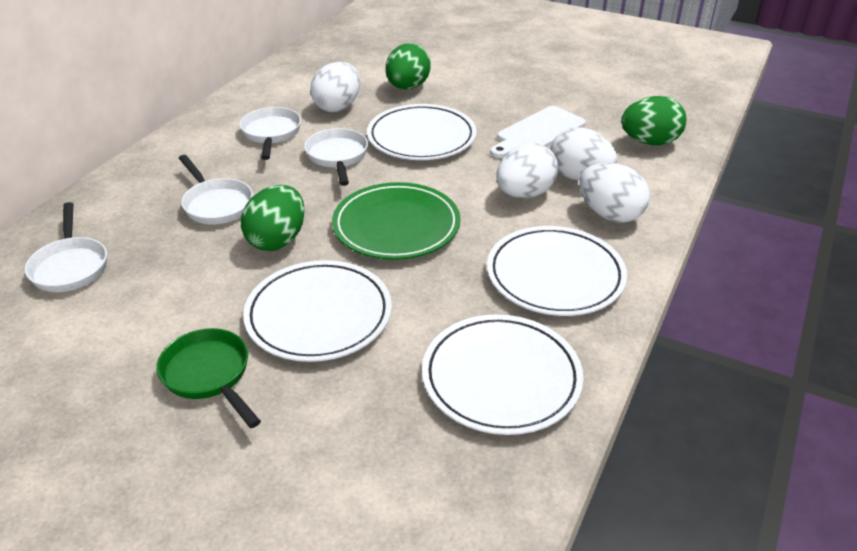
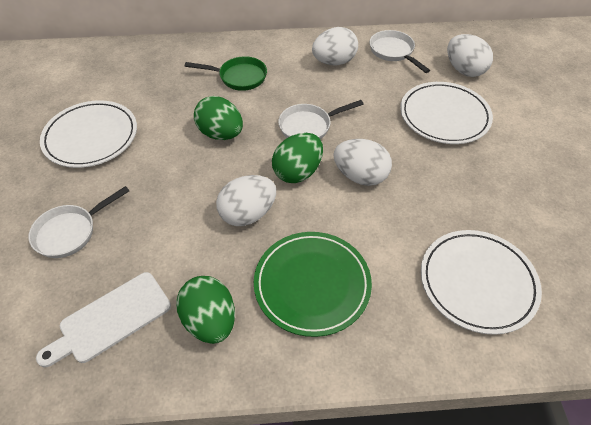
white pan: [25,202,107,292] [179,155,253,224] [240,107,301,160] [304,128,368,186] = 4 -> [28,186,129,258] [278,100,363,139] [370,30,430,73] = 3
white plate: [243,260,392,362] [367,104,477,160] [422,314,584,435] [487,226,627,316] = 4 -> [40,100,137,168] [400,82,493,144] [421,230,542,335] = 3

